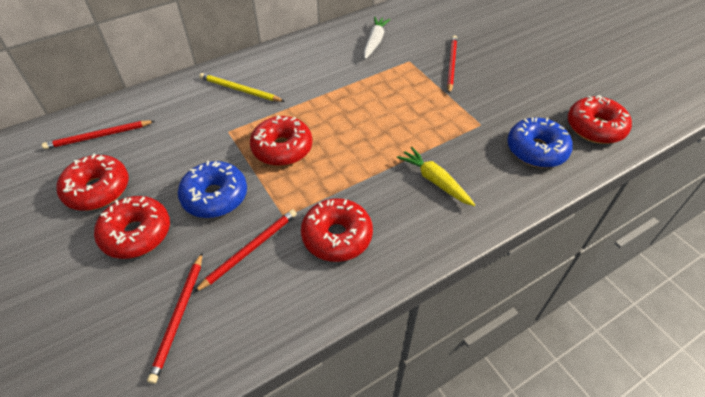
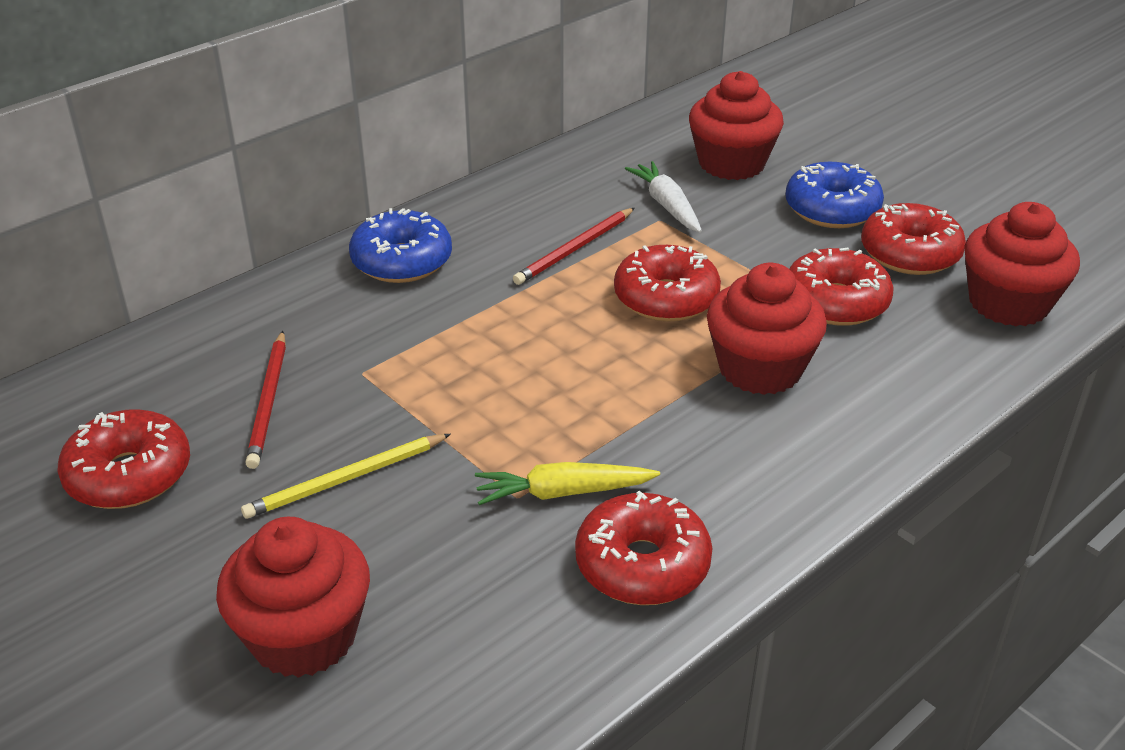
red cupcake: none = 0 -> [216,517,370,678] [689,71,784,180] [707,263,827,395] [964,202,1080,326] = 4
red pencil: [42,120,155,149] [147,253,202,384] [194,209,297,293] [447,35,457,94] = 4 -> [246,331,286,469] [513,208,635,285] = 2

